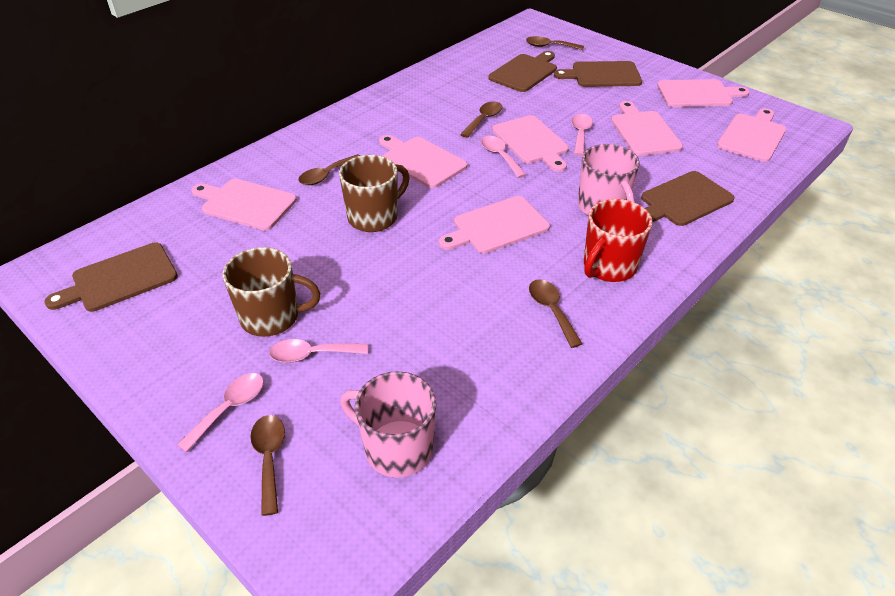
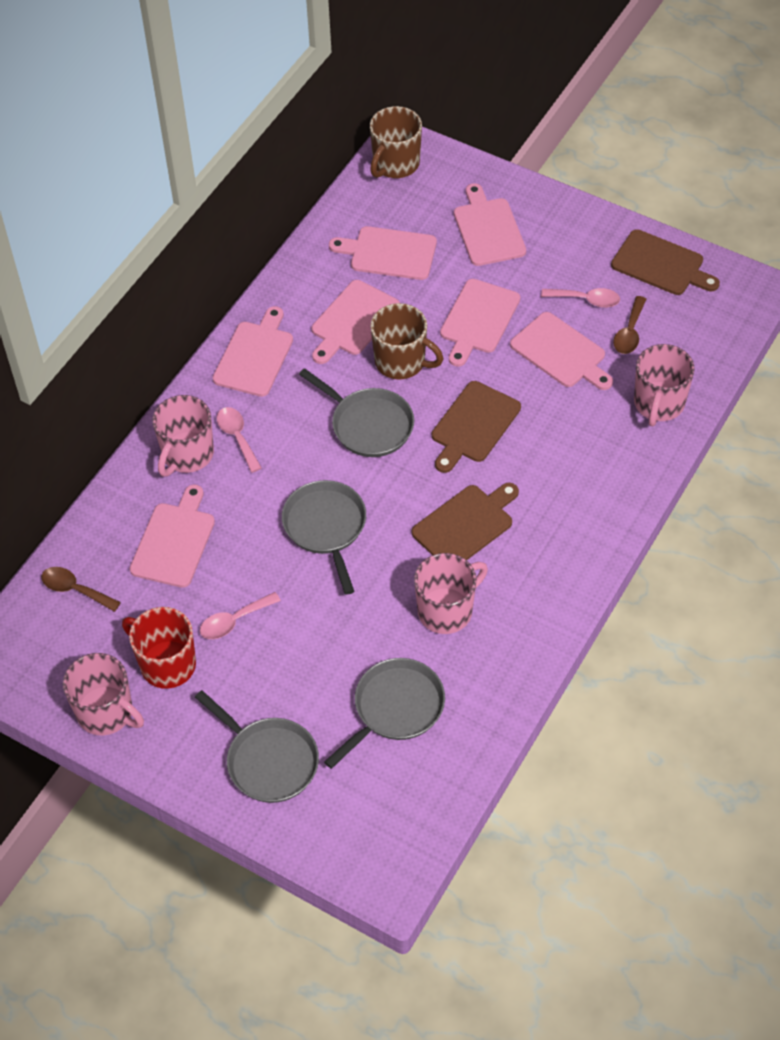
brown cutting board: [45,243,178,312] [488,51,557,92] [554,61,642,87] [641,171,735,226] = 4 -> [412,483,519,560] [432,381,521,473] [611,229,720,295] = 3
brown spoon: [250,415,285,516] [299,154,360,185] [460,101,502,138] [526,36,584,50] [529,279,582,348] = 5 -> [41,567,121,612] [613,296,646,354] = 2
grey pan: none = 0 -> [195,690,319,803] [282,480,366,595] [299,368,414,457] [324,658,445,769] = 4
pink mug: [340,371,436,478] [578,144,640,216] = 2 -> [63,653,144,735] [153,395,214,477] [414,553,488,634] [634,344,695,426] = 4
pink spoon: [177,373,264,452] [269,339,368,363] [481,136,526,178] [571,114,593,156] = 4 -> [200,592,281,639] [217,407,262,473] [541,288,620,308] = 3

